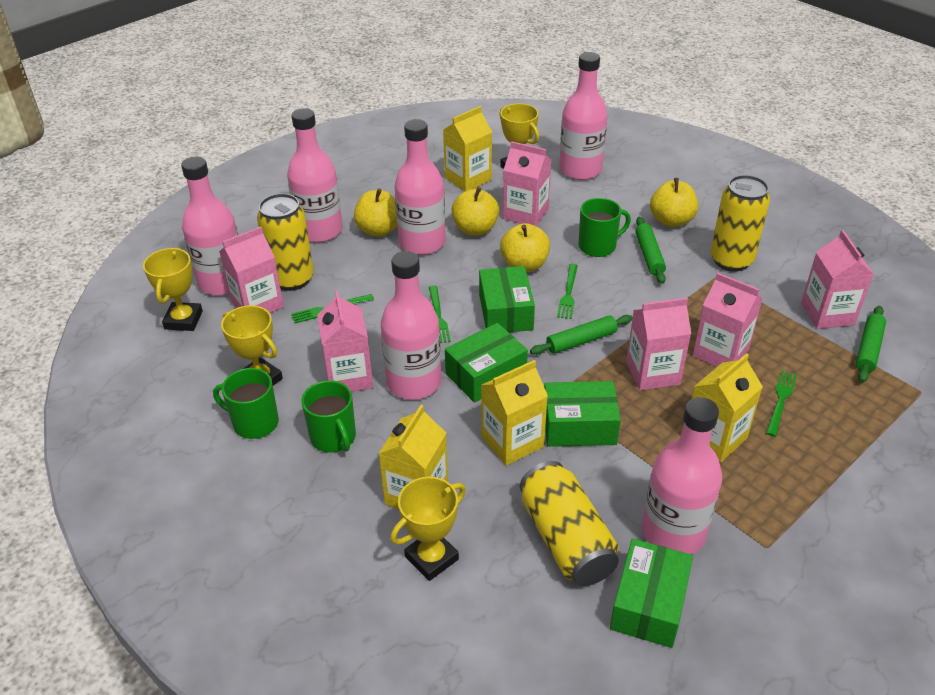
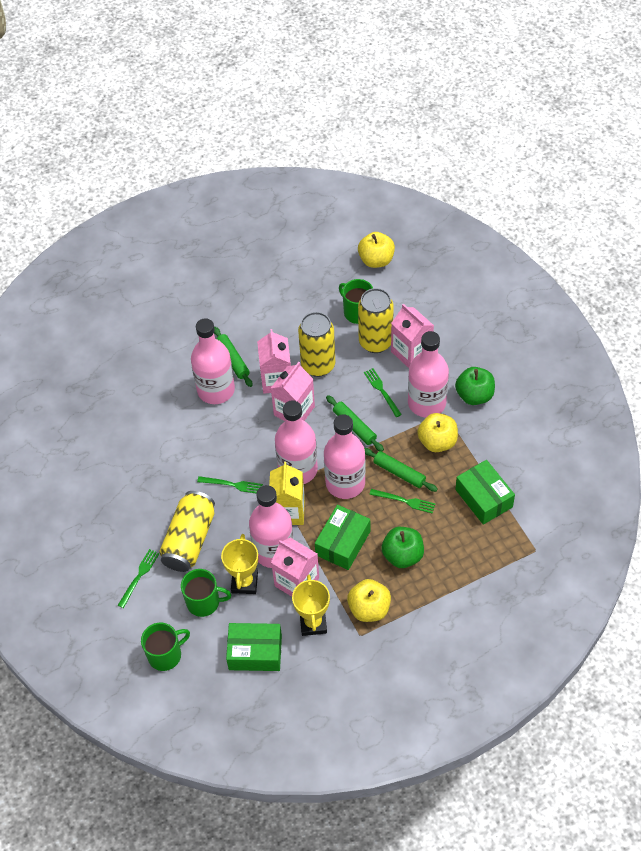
green apple: none = 0 -> [381,527,424,568] [455,367,495,405] = 2
green box: [445,323,528,403] [479,266,535,332] [544,381,621,447] [610,539,693,648] = 4 -> [226,623,282,671] [315,505,370,570] [455,460,515,525] = 3
pink bottle: [181,157,238,296] [287,108,343,243] [381,251,441,399] [395,119,446,255] [559,52,607,180] [642,397,722,554] = 6 -> [191,318,235,404] [249,485,294,568] [275,400,318,484] [324,414,366,499] [408,331,449,417] = 5
pink carton: [219,227,284,313] [317,291,373,392] [503,141,551,226] [626,298,691,391] [693,273,763,367] [801,230,874,329] = 6 -> [257,329,291,394] [271,362,315,421] [271,538,319,597] [391,304,434,368] = 4
yellow apple: [354,189,398,237] [451,187,499,236] [500,223,550,272] [650,178,698,227] = 4 -> [347,579,391,622] [358,232,395,268] [417,413,458,452] = 3
yellow carton: [378,405,448,509] [443,106,492,191] [481,360,548,466] [692,353,763,462] = 4 -> [269,462,305,525] = 1
yellow trophy: [143,247,203,331] [221,305,283,386] [391,477,466,581] [500,103,539,169] = 4 -> [221,534,258,594] [292,574,330,636] = 2

